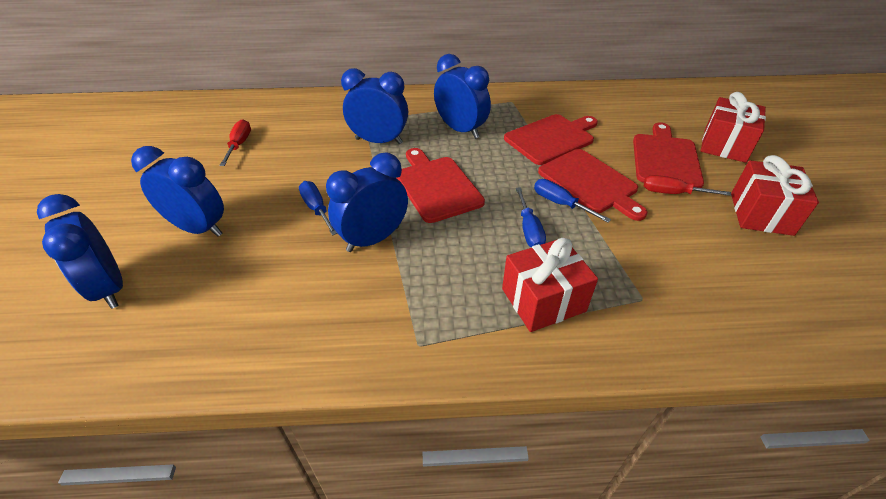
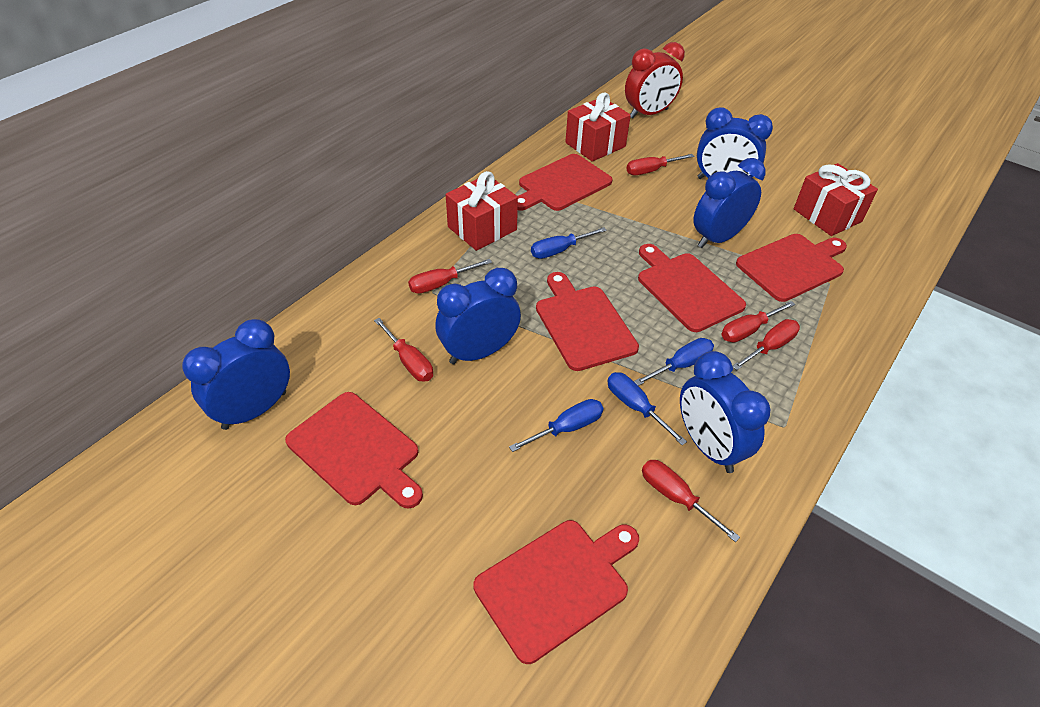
blue screwdriver: [299,181,338,236] [516,187,546,248] [534,179,611,223] = 3 -> [509,399,604,452] [531,227,607,259] [607,372,687,445] [634,338,714,386] = 4
red clock: none = 0 -> [625,42,685,119] = 1
red cutting board: [397,148,485,223] [504,114,598,165] [538,149,647,221] [633,122,704,188] = 4 -> [285,392,423,509] [473,520,639,664] [518,154,613,211] [536,272,639,371] [638,244,746,332] [736,234,847,302] = 6
red screwdriver: [219,119,251,166] [644,175,732,196] = 2 -> [374,318,433,382] [408,259,492,294] [626,154,694,175] [642,460,740,542] [721,301,795,343] [733,319,800,370] = 6

